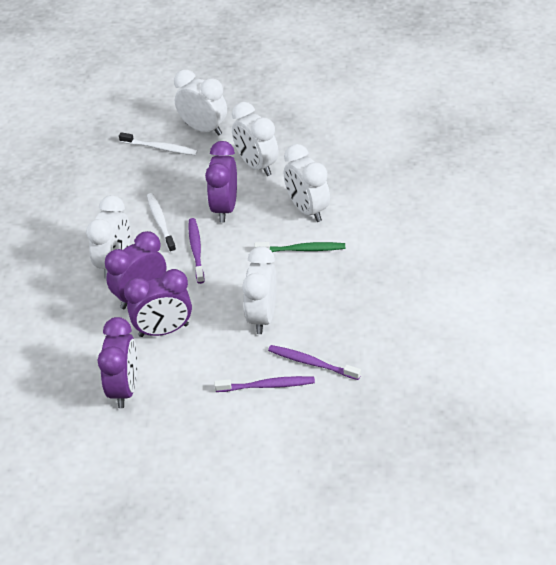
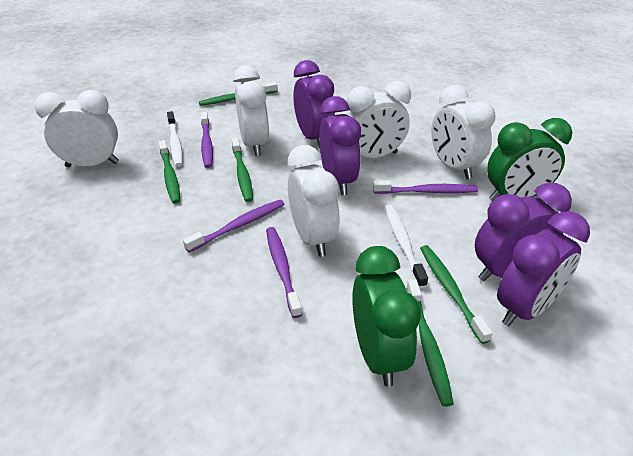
green clock: none = 0 -> [352,246,421,387] [487,118,572,201] = 2
green toothbrush: [255,242,345,252] = 1 -> [159,140,180,204] [199,82,278,106] [232,138,253,202] [406,279,454,407] [420,245,493,344] = 5
purple toothbrush: [189,218,204,284] [214,376,315,392] [268,345,361,380] = 3 -> [183,200,284,252] [201,112,213,168] [266,227,302,318] [373,180,478,194] = 4

